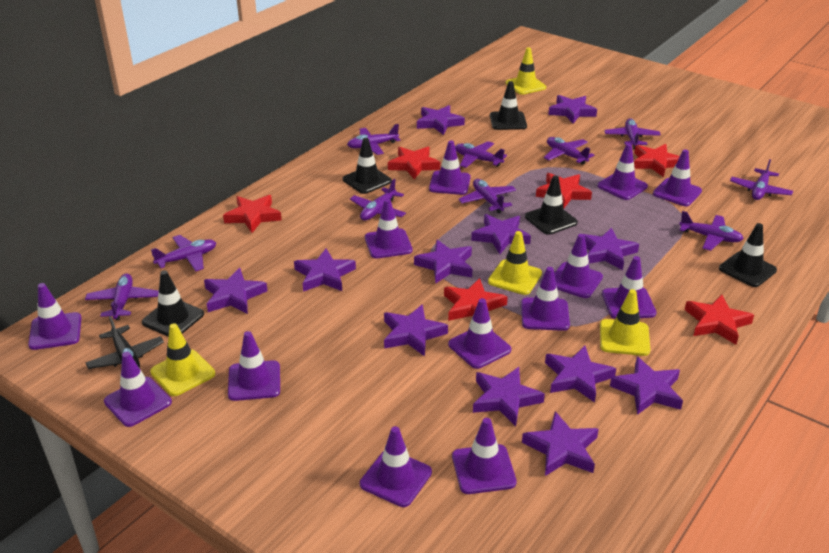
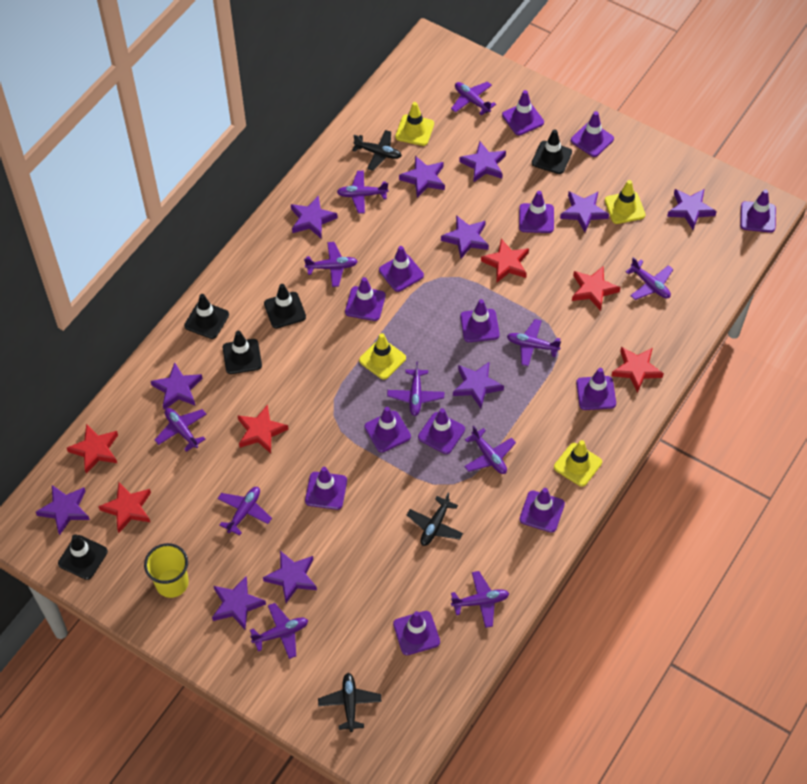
black plane: [86,316,164,369] = 1 -> [318,673,382,732] [352,130,402,171] [407,493,463,546] = 3
purple plane: [85,273,158,320] [151,235,216,271] [347,124,400,155] [350,179,406,221] [455,141,507,168] [458,179,516,213] [544,137,594,165] [604,118,661,149] [679,211,744,251] [730,159,793,200] = 10 -> [155,408,206,452] [217,487,272,536] [250,603,308,659] [304,242,358,287] [337,171,389,214] [387,362,444,416] [451,81,496,116] [451,571,509,628] [464,426,516,474] [507,319,561,366] [626,257,673,300] = 11
purple star: [204,268,267,314] [294,249,356,292] [384,304,448,356] [414,240,472,284] [417,105,465,135] [471,214,531,254] [473,367,545,426] [522,411,599,476] [545,346,616,403] [548,95,597,124] [584,228,639,270] [610,357,683,415] = 12 -> [36,485,90,535] [151,362,203,410] [212,576,266,630] [263,551,317,603] [291,195,338,238] [399,156,445,198] [441,215,489,259] [453,361,504,408] [459,141,506,183] [560,191,609,232] [667,189,717,230] = 11
yellow cup: none = 0 -> [144,543,189,598] = 1

